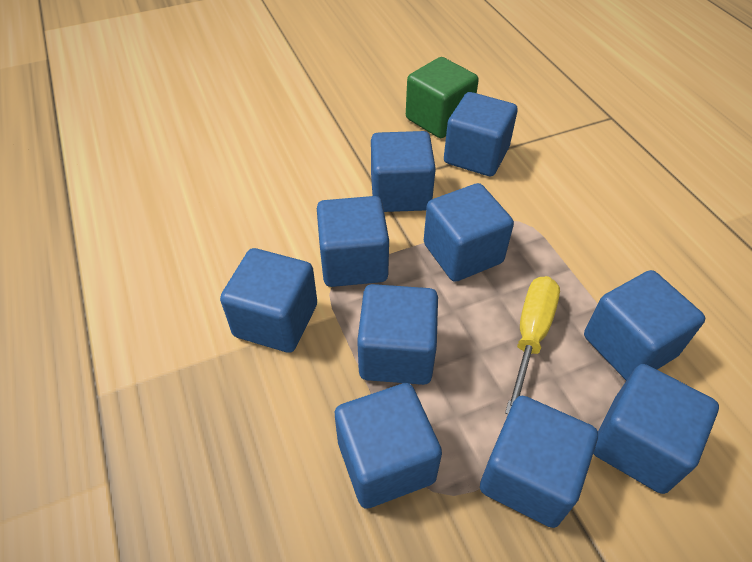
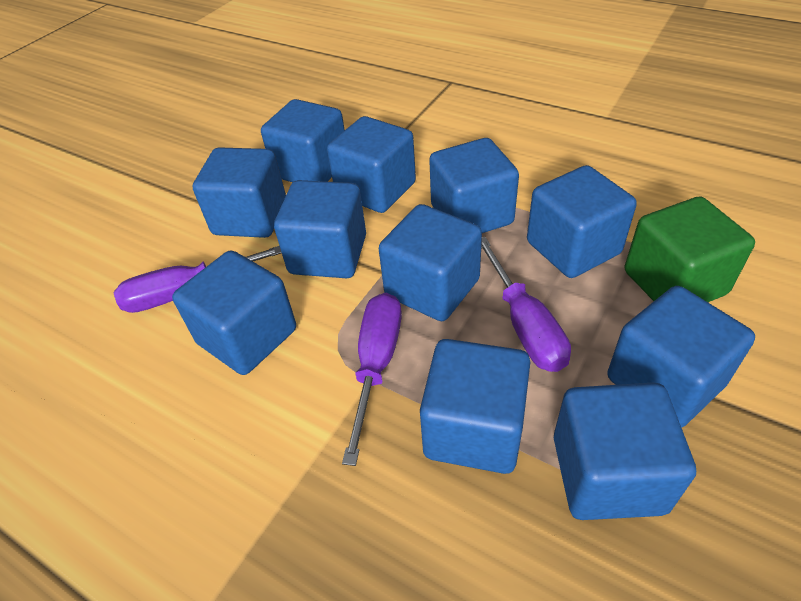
blue cube: [220,248,317,353] [317,196,389,287] [335,383,442,509] [357,284,438,385] [371,131,436,212] [424,183,514,282] [444,92,517,176] [480,396,598,528] [584,270,705,381] [593,364,719,494] = 10 -> [172,250,296,375] [193,147,286,238] [261,99,345,182] [274,180,366,278] [327,116,416,213] [379,204,482,321] [420,339,530,474] [429,138,519,233] [527,165,637,278] [554,383,696,520] [607,286,755,428] = 11
purple screwdriver: none = 0 -> [114,246,282,313] [342,293,402,466] [481,237,571,372] = 3
yellow screwdriver: [505,276,560,414] = 1 -> none = 0

